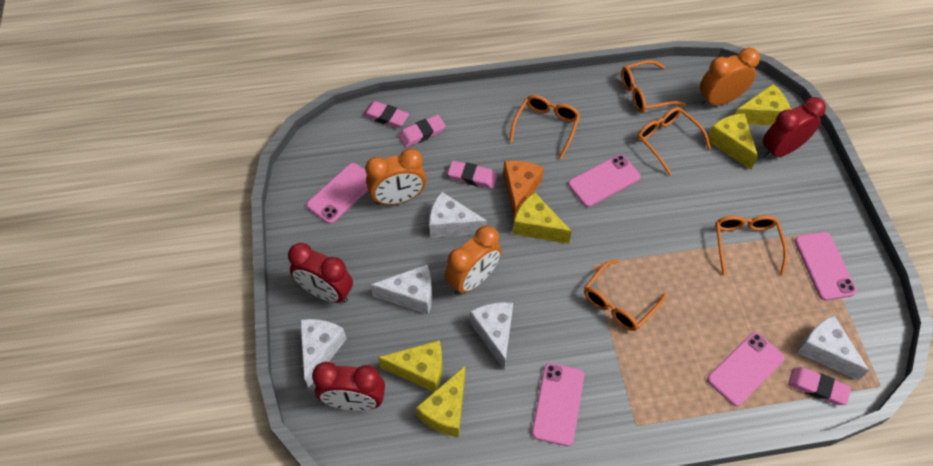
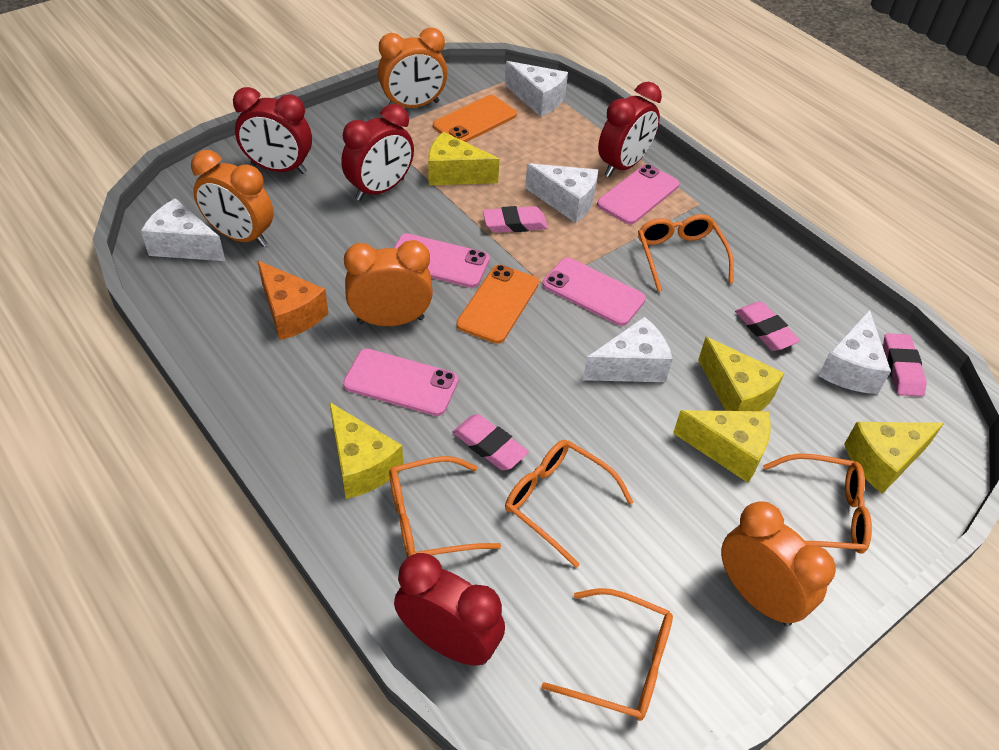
orange clock: [365,148,426,205] [445,225,502,295] [700,48,760,107] = 3 -> [191,150,274,247] [344,240,433,326] [378,28,448,108] [721,501,836,626] = 4
orange phone: none = 0 -> [433,95,517,142] [456,265,539,344] = 2
pink phone: [306,163,368,224] [532,363,584,446] [568,155,641,207] [707,332,785,406] [795,232,857,301] = 5 -> [343,349,459,416] [394,233,490,288] [542,258,646,326] [597,164,679,224] = 4
red clock: [288,243,353,303] [312,362,385,411] [763,97,826,159] = 3 -> [233,87,312,174] [341,104,414,201] [394,553,505,666] [598,82,662,177] = 4

